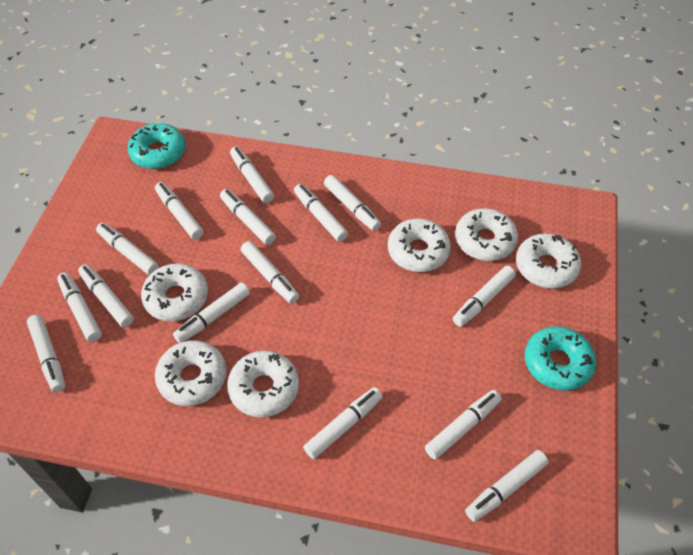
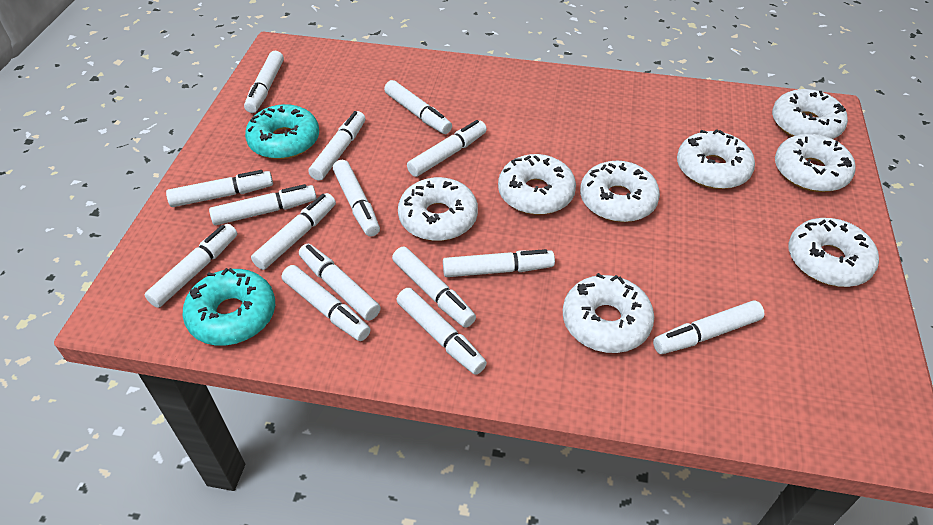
white donut: [141,263,208,321] [155,340,227,406] [227,351,299,418] [388,219,451,272] [455,208,518,261] [516,233,581,289] = 6 -> [398,177,478,241] [498,154,576,215] [563,273,654,353] [580,161,660,222] [677,129,755,189] [772,89,848,139] [775,134,856,192] [788,218,879,287] = 8

